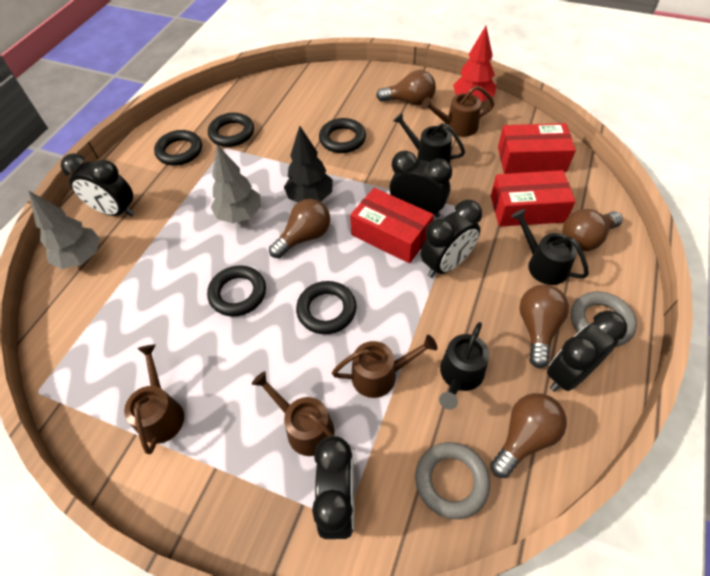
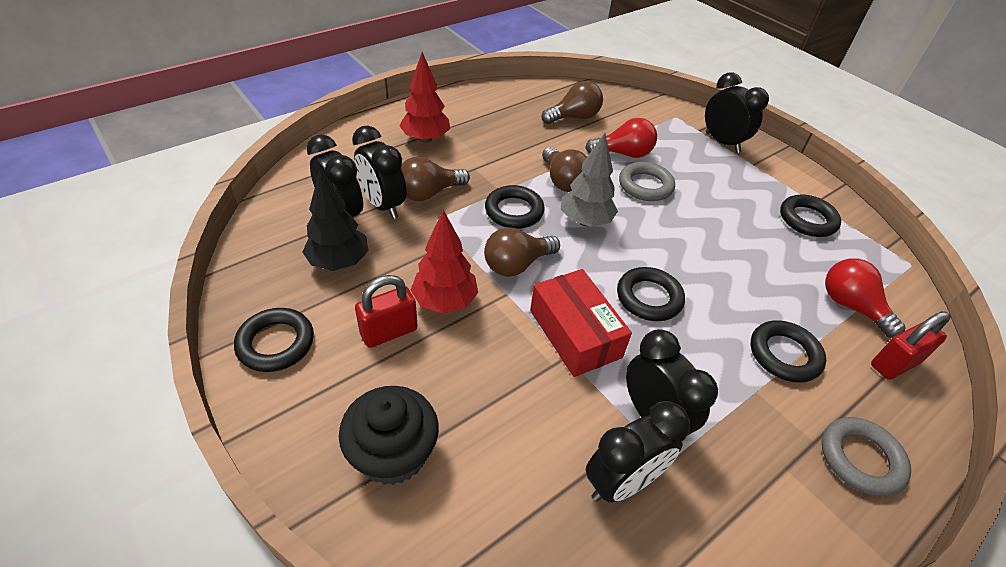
black cupcake: none = 0 -> [339,386,439,485] = 1
black watering can: [393,113,465,163] [439,322,489,410] [511,209,589,285] = 3 -> none = 0
brown light bulb: [269,199,330,258] [376,70,436,105] [490,393,567,478] [519,285,569,369] [562,209,623,251] = 5 -> [401,157,470,201] [484,227,560,277] [541,81,603,124] [542,147,587,192] = 4
brown watering can: [124,344,184,454] [252,371,334,456] [332,335,437,398] [421,86,494,137] = 4 -> none = 0
grey tree: [29,191,100,269] [211,145,261,223] = 2 -> [561,133,618,227] = 1
red box: [350,188,434,263] [491,170,575,226] [498,123,576,174] = 3 -> [530,269,632,377] = 1
red light bulb: none = 0 -> [585,118,657,158] [825,258,906,338] = 2
red padlock: none = 0 -> [355,275,418,348] [871,311,950,380] = 2
red tree: [453,26,496,101] = 1 -> [399,52,450,143] [410,210,478,313] = 2

